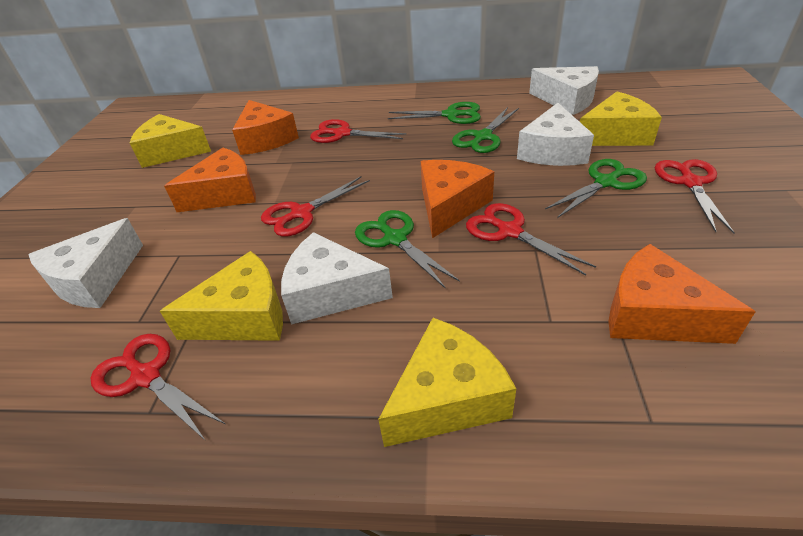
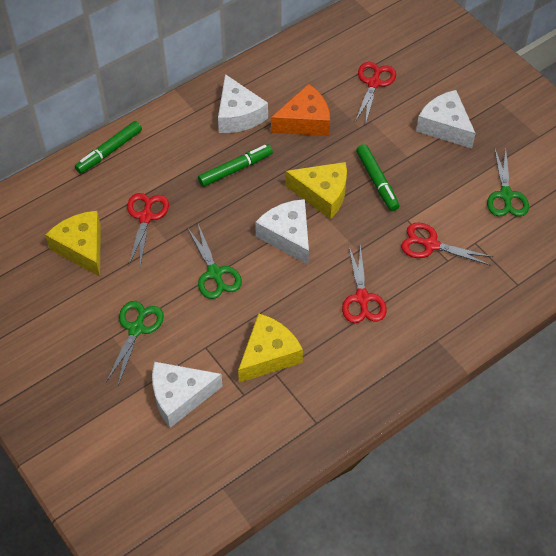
green marker: none = 0 -> [75,121,142,174] [198,144,273,187] [356,144,399,211] = 3
green scissors: [355,210,460,289] [388,102,481,124] [452,107,519,153] [545,159,647,218] = 4 -> [106,301,164,385] [187,224,242,299] [487,149,529,217] = 3
orange cheese: [164,148,256,212] [232,100,299,155] [421,160,494,238] [609,244,756,344] = 4 -> [271,84,330,136] = 1
red scissors: [91,334,225,441] [261,176,370,237] [310,119,407,143] [466,203,596,275] [655,159,735,234] = 5 -> [127,193,169,267] [342,245,387,323] [355,62,396,122] [401,223,493,266] = 4
yellow cheese: [130,114,211,168] [160,251,283,341] [378,318,516,447] [580,91,662,146] = 4 -> [45,211,101,277] [238,313,303,383] [285,162,347,219] = 3

